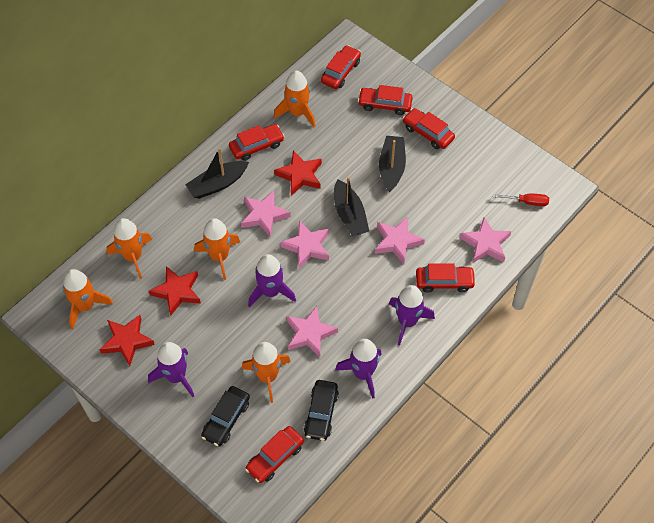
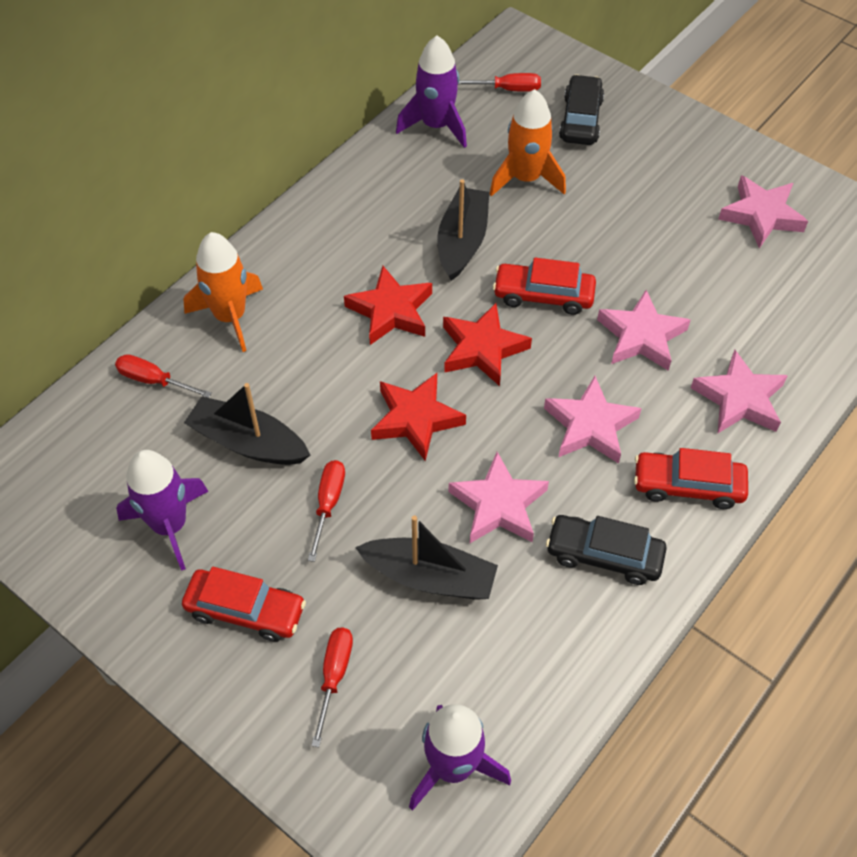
orange rocket: [63,269,113,329] [107,218,152,279] [194,218,240,280] [241,342,291,403] [274,70,316,127] = 5 -> [183,232,263,352] [490,89,566,196] = 2
purple rocket: [148,342,194,397] [248,254,296,308] [335,339,382,399] [389,285,435,346] = 4 -> [116,450,209,571] [396,35,467,148] [409,704,511,811] = 3
red car: [229,124,285,161] [245,426,304,483] [321,45,361,89] [358,85,413,115] [403,108,455,149] [416,263,476,292] = 6 -> [182,567,306,642] [493,258,596,315] [634,448,748,509] = 3
red screwdriver: [493,194,549,206] = 1 -> [115,354,212,398] [308,460,345,562] [311,627,353,747] [458,73,541,92] = 4

